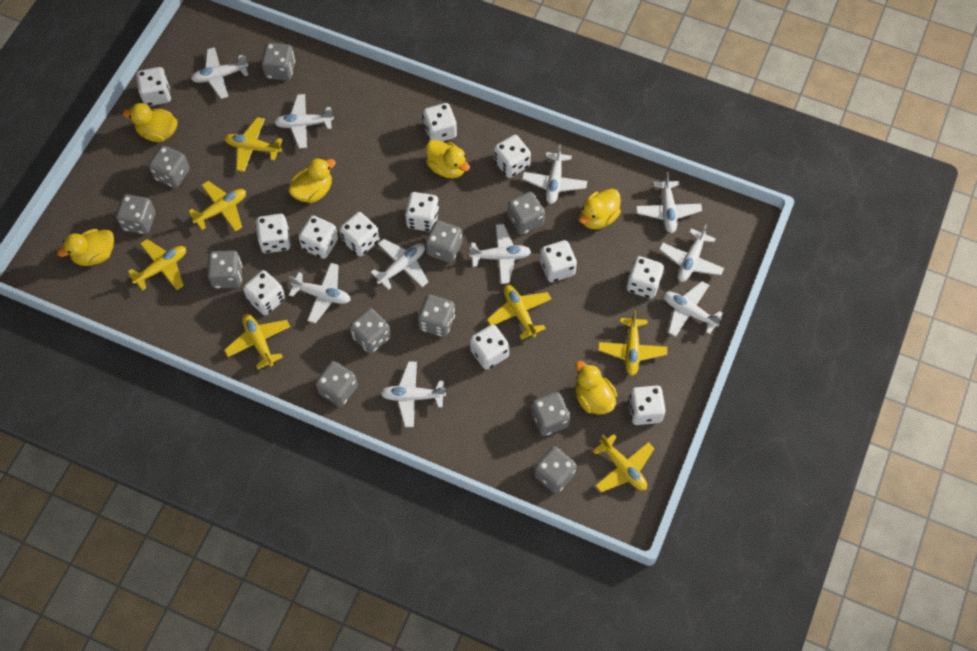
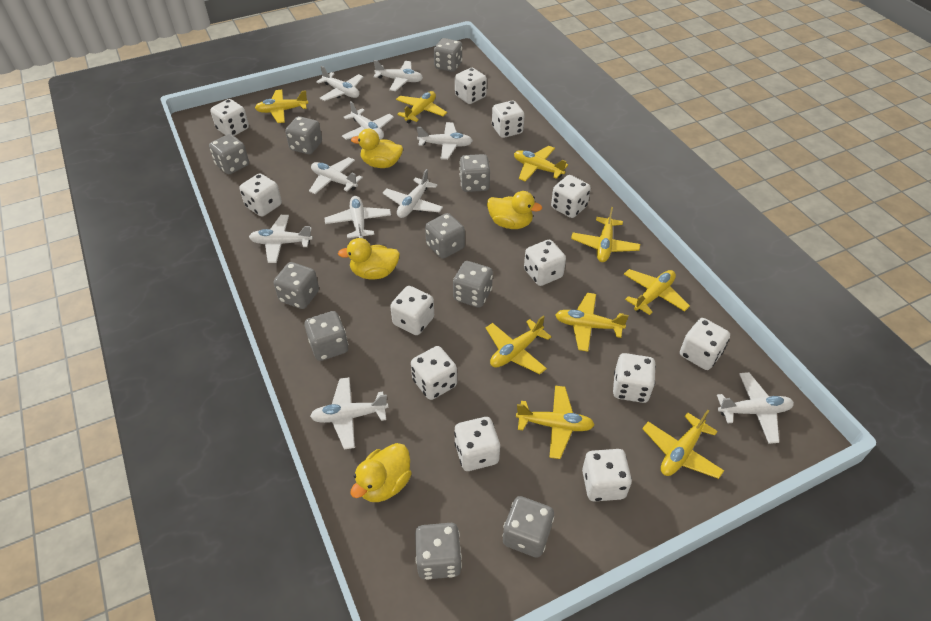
grey dice: [116,194,156,234] [149,146,190,188] [207,250,242,289] [261,43,295,80] [315,361,358,407] [350,308,391,354] [418,295,455,337] [426,220,462,263] [508,192,545,235] [531,392,570,436] [534,447,577,493] = 11 -> [209,134,249,174] [274,262,319,309] [285,116,322,154] [304,311,348,361] [415,523,462,580] [425,213,465,259] [434,38,462,72] [453,261,493,308] [459,154,490,192] [503,496,554,558] = 10
yellow duck: [57,229,114,266] [123,103,177,142] [288,158,336,203] [426,140,470,179] [575,361,617,415] [579,189,621,229] = 6 -> [338,238,400,279] [350,443,412,502] [351,129,403,168] [487,191,542,229] = 4
yellow plane: [128,239,186,290] [189,181,246,231] [224,117,283,172] [224,314,290,369] [487,285,551,340] [593,434,655,492] [598,310,667,376] = 7 -> [255,90,308,123] [396,91,447,124] [486,316,552,374] [514,146,568,182] [516,386,595,459] [555,293,629,352] [571,207,640,262] [624,269,690,315] [642,410,724,479] = 9

